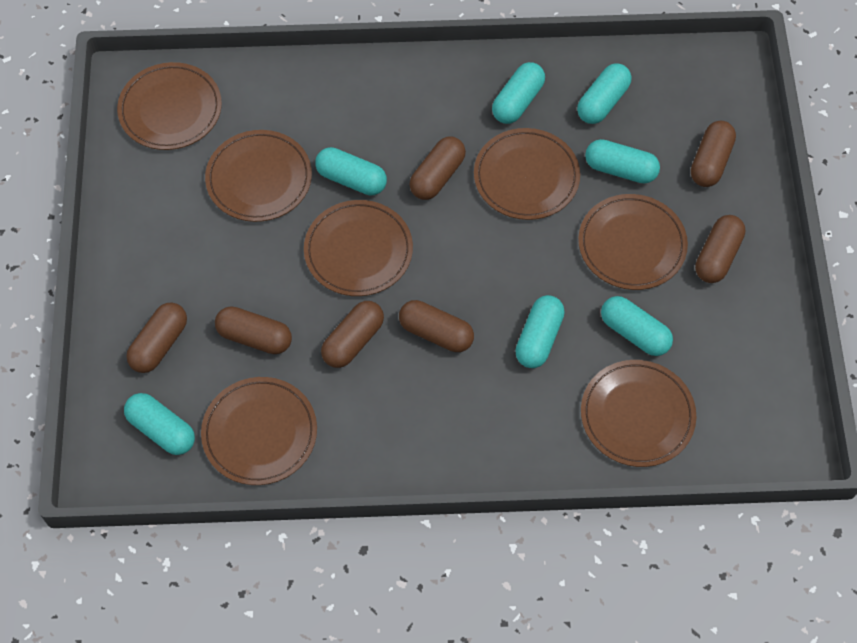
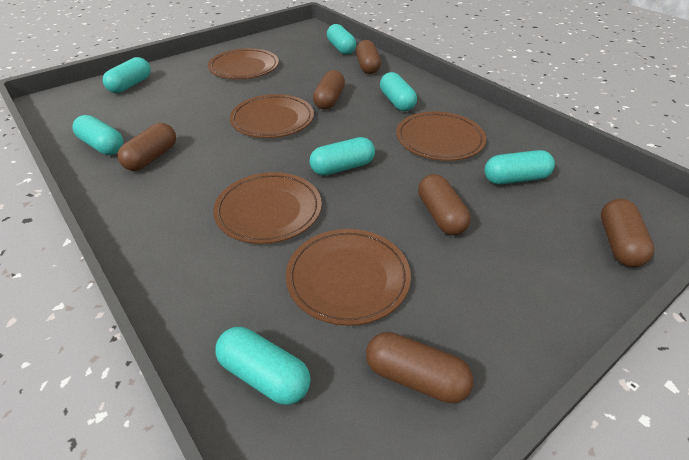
brown capsule: [126,302,187,373] [215,307,292,354] [321,301,384,368] [399,300,474,352] [409,137,466,200] [691,121,736,187] [695,215,745,283] = 7 -> [118,123,176,171] [313,70,345,110] [356,40,381,74] [366,332,474,403] [418,174,471,235] [601,199,654,267] = 6
brown plate: [117,62,222,150] [201,377,317,485] [205,130,312,222] [304,200,413,296] [474,128,580,220] [578,194,688,290] [581,360,696,467] = 7 -> [208,48,279,79] [213,172,322,244] [230,94,314,138] [286,229,411,326] [396,111,486,161] = 5

